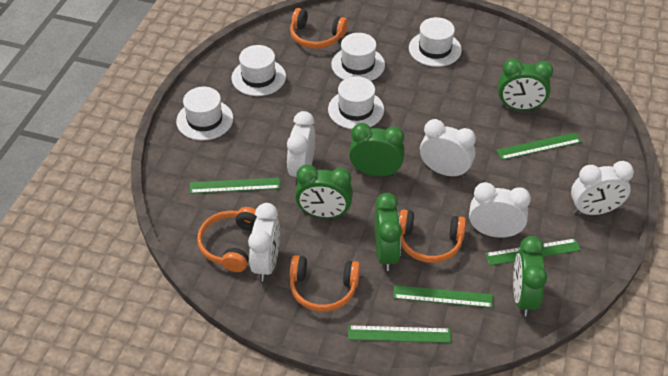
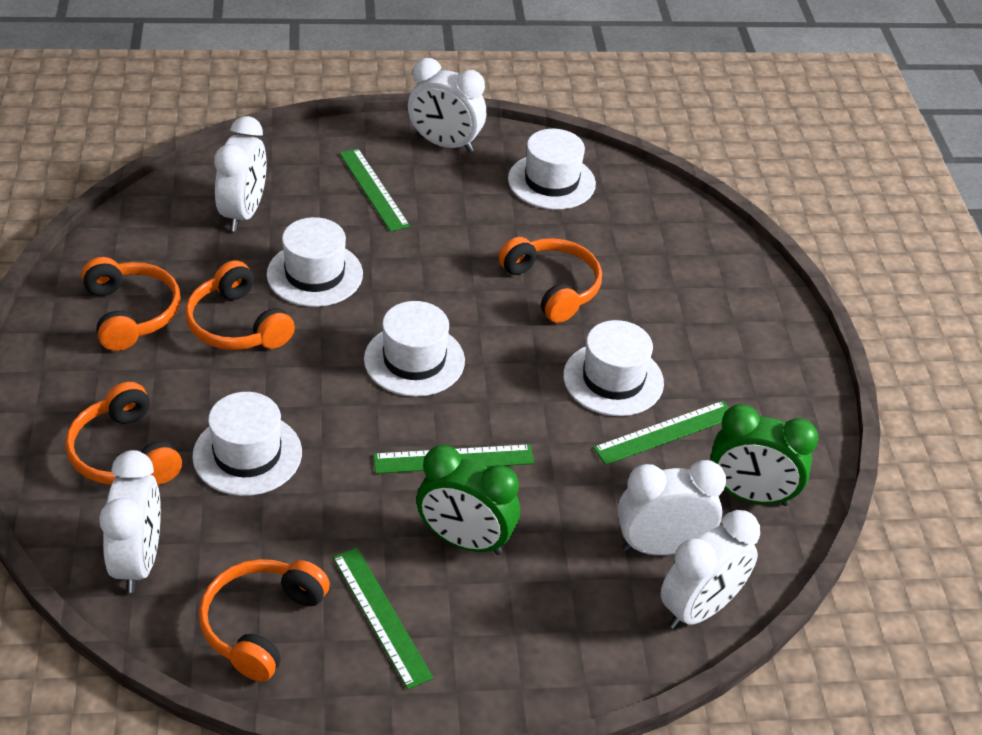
green clock: [295,165,353,218] [349,123,405,177] [374,193,402,271] [498,59,553,111] [513,236,547,316] = 5 -> [417,445,520,555] [710,404,818,506] = 2
green ruler: [190,178,280,194] [348,325,451,343] [393,285,493,308] [485,238,581,265] [496,132,581,160] = 5 -> [333,547,433,689] [339,148,410,232] [373,444,534,474] [593,401,729,465] = 4
orange headphones: [197,207,257,272] [289,255,360,312] [290,8,348,49] [399,209,466,263] = 4 -> [65,382,182,485] [81,257,181,351] [185,260,295,350] [199,559,330,682] [498,237,602,323] = 5

